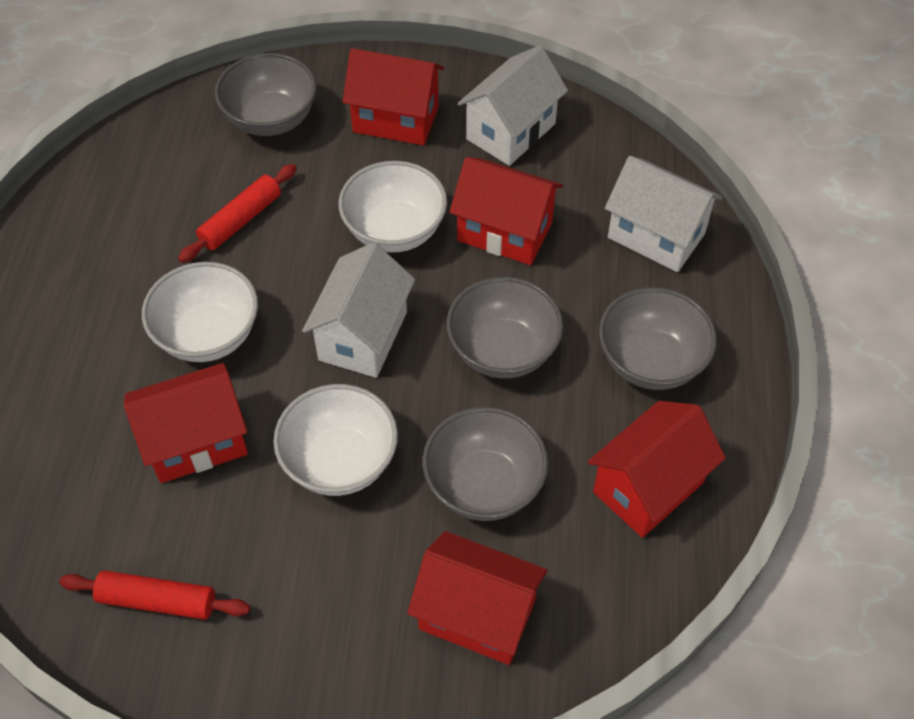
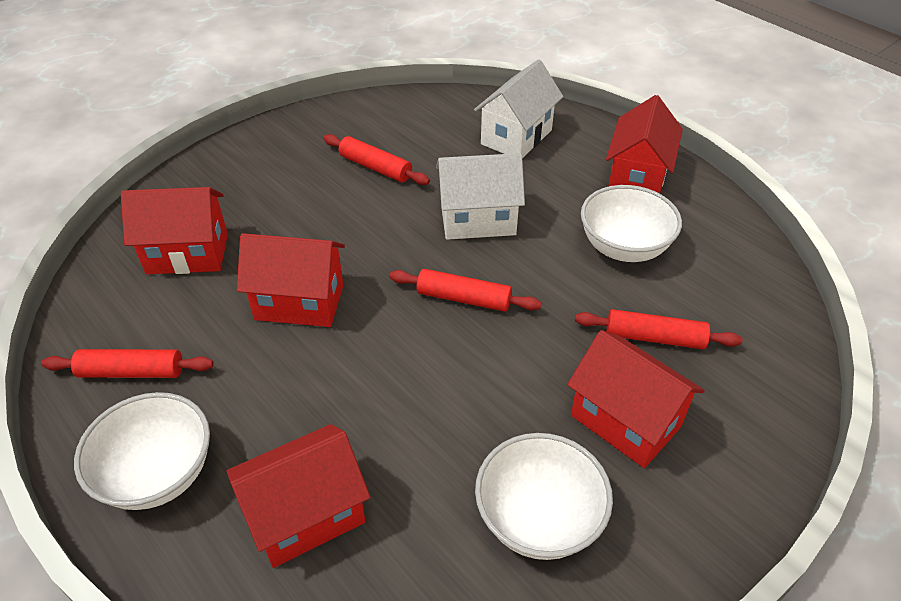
grey bowl: [215,53,317,136] [423,407,548,521] [446,277,563,378] [599,287,717,390] = 4 -> none = 0
red rolling pin: [59,570,250,620] [178,164,297,263] = 2 -> [41,349,214,378] [323,134,430,185] [389,269,541,312] [575,309,743,349] = 4
white house: [302,242,415,378] [458,45,568,166] [605,156,722,272] = 3 -> [436,153,525,240] [474,59,563,158] = 2

